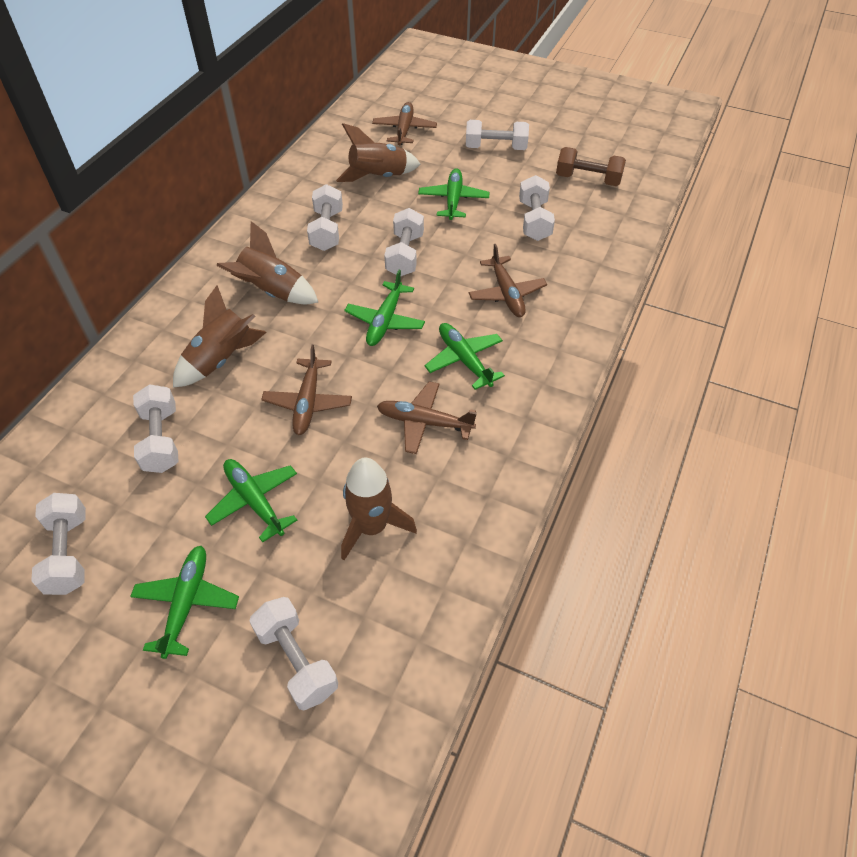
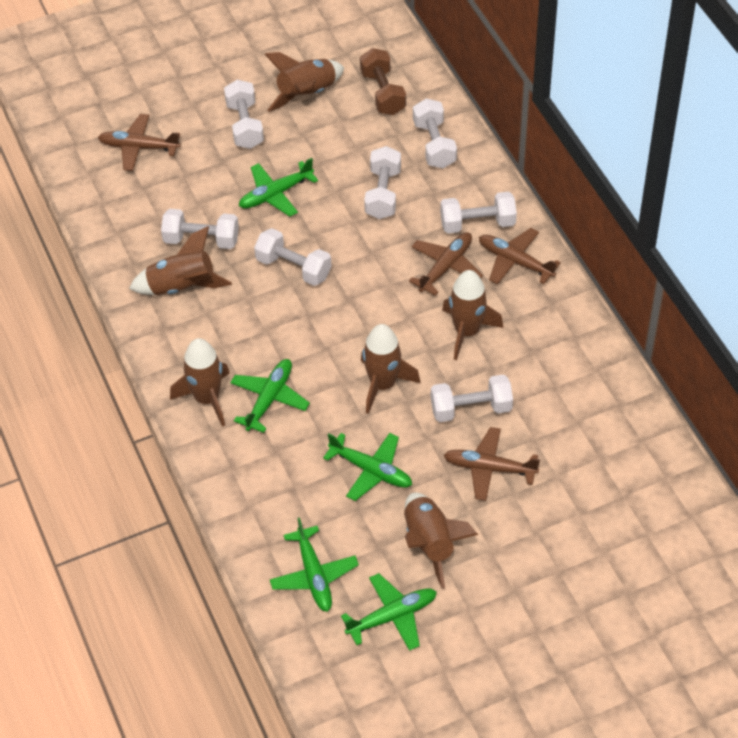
brown rocket: [173,286,266,387] [216,221,318,304] [336,123,420,182] [341,458,417,560] = 4 -> [129,226,232,295] [170,338,230,427] [265,52,344,112] [361,324,421,414] [404,492,478,589] [442,270,504,360] = 6

